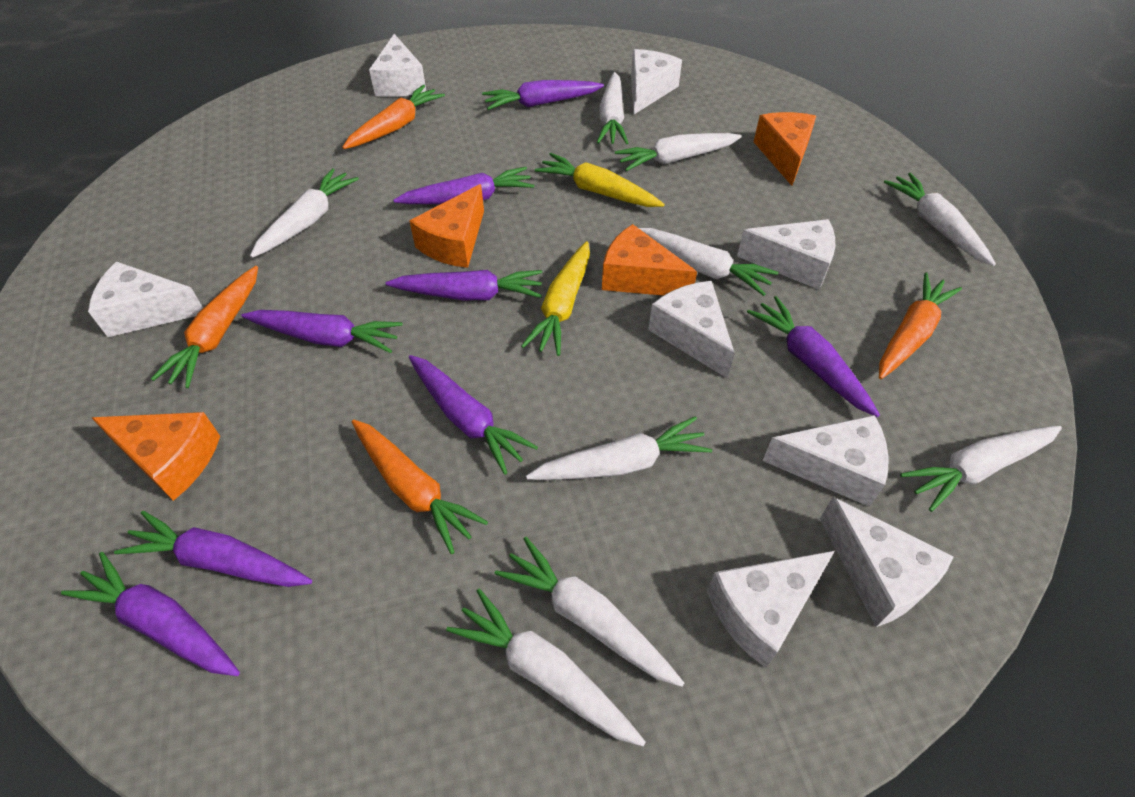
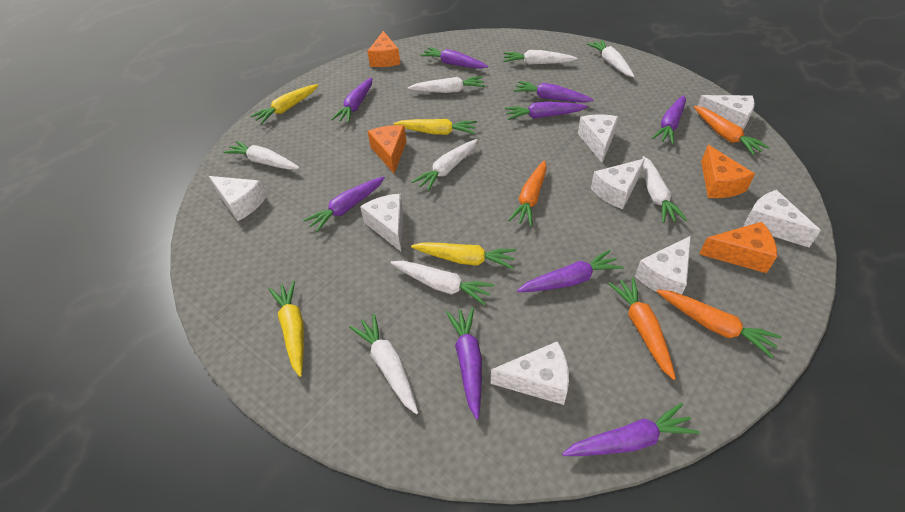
purple carrot: [61,552,240,676] [114,511,312,587] [242,310,403,353] [386,270,542,300] [393,167,534,204] [409,355,538,475] [482,80,604,110] [747,296,880,417] = 8 -> [303,176,385,232] [331,77,372,123] [420,47,488,69] [446,308,482,419] [505,102,588,120] [513,81,594,103] [517,250,624,292] [562,403,700,456] [652,95,686,144] = 9
white carrot: [250,168,359,258] [446,589,646,747] [495,537,684,687] [526,416,712,480] [597,72,628,144] [615,133,742,171] [639,228,778,296] [884,173,996,266] [900,426,1062,512] = 9 -> [223,140,299,170] [349,314,418,414] [391,261,495,305] [408,76,485,93] [412,139,478,191] [503,50,577,65] [587,40,634,77] [642,156,687,223] = 8
yellow carrot: [521,241,590,356] [535,153,665,207] = 2 -> [250,84,318,124] [269,280,304,377] [394,119,477,135] [411,242,516,269] = 4

